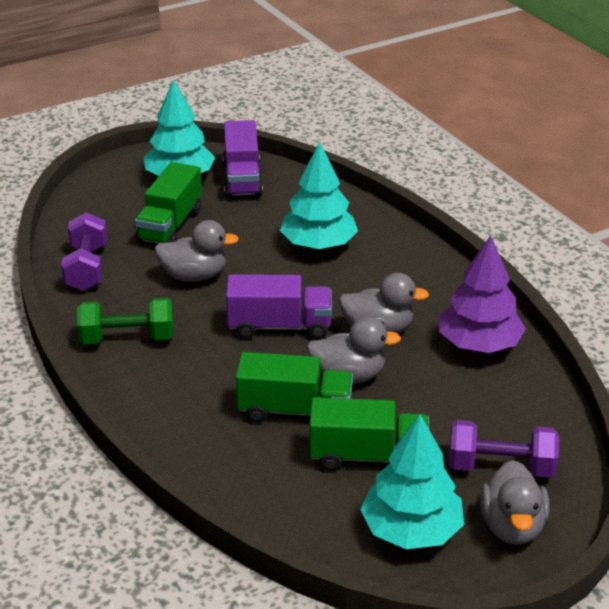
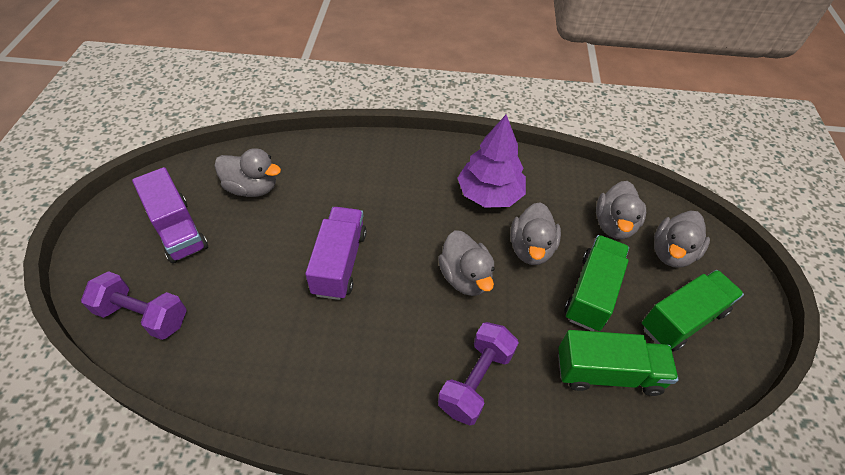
green dumbbell: [77,298,174,344] = 1 -> none = 0
grey duck: [155,220,239,282] [307,317,401,384] [339,273,429,333] [480,460,550,545] = 4 -> [214,148,281,197] [438,230,495,296] [510,202,561,265] [596,181,646,239] [654,211,710,268] = 5
turquoise tree: [144,79,215,176] [280,142,358,250] [360,414,464,549] = 3 -> none = 0

